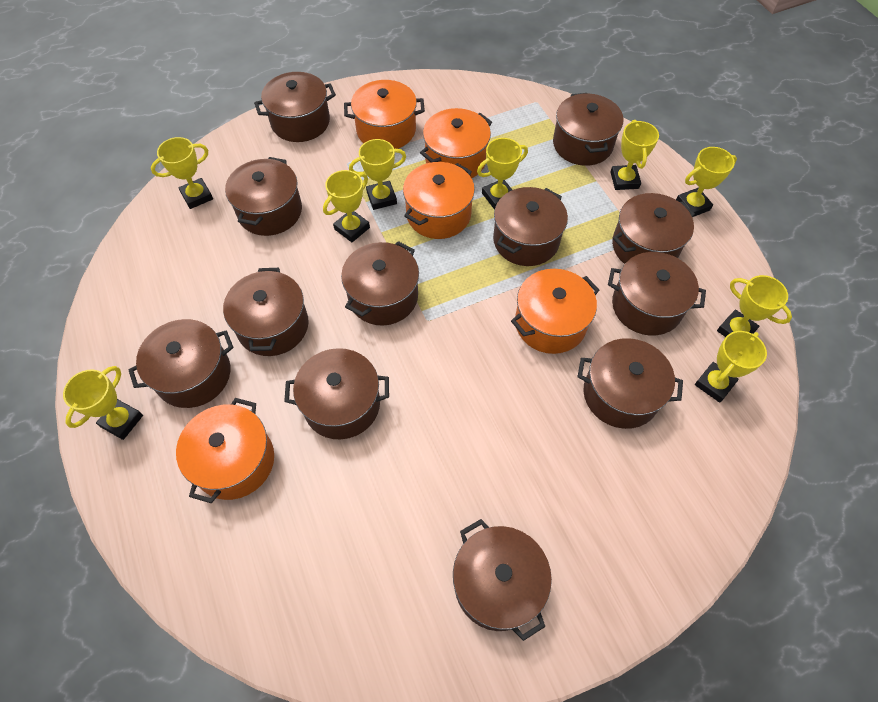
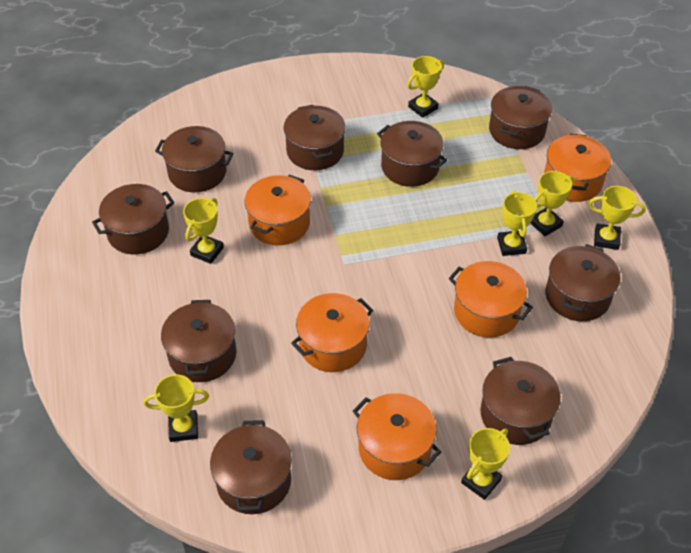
brown pot: [128,319,234,408] [223,268,309,356] [225,157,302,236] [254,72,336,142] [284,348,389,439] [341,241,419,325] [453,519,552,641] [493,187,568,266] [553,93,623,166] [578,338,683,429] [608,252,706,336] [612,193,695,264] = 12 -> [92,184,174,255] [155,126,233,192] [161,300,237,382] [210,421,292,514] [283,105,346,170] [377,121,447,187] [480,357,561,445] [489,86,552,149] [546,244,621,321] = 9
yellow trophy: [63,366,143,440] [151,137,213,209] [323,170,370,242] [349,139,406,210] [477,138,528,210] [610,120,659,190] [676,147,737,217] [695,331,767,403] [717,275,792,337] = 9 -> [144,375,209,442] [183,198,224,264] [407,56,444,118] [461,428,510,500] [497,190,537,256] [530,171,574,236] [588,186,646,250] = 7

